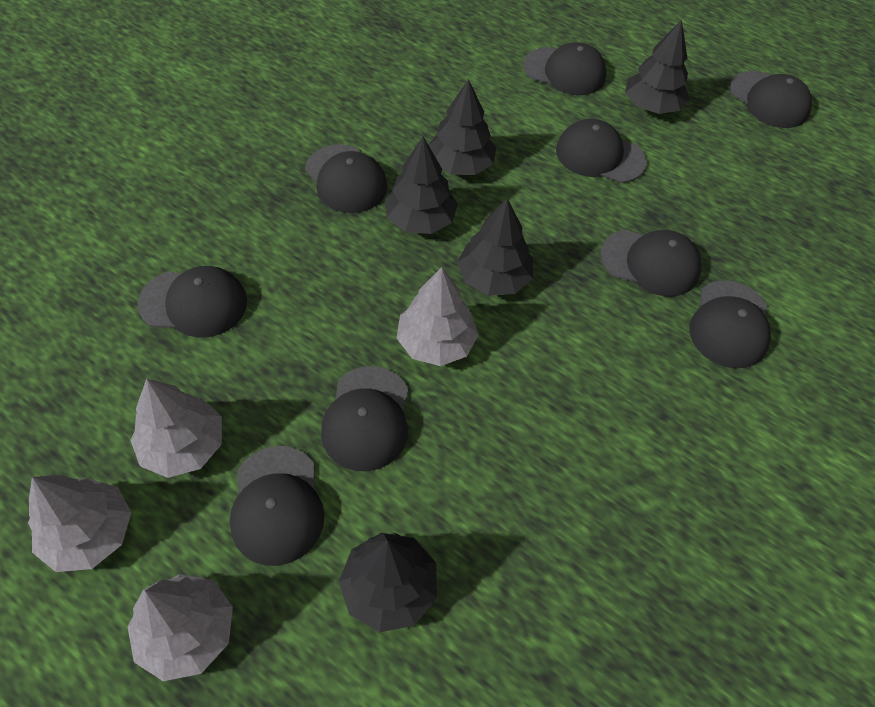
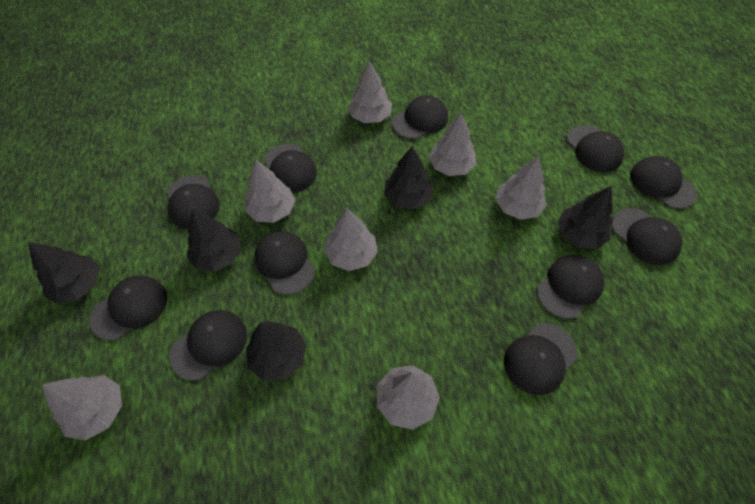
black cap: [138,266,247,338] [230,446,325,566] [305,144,388,213] [321,366,408,471] [523,42,607,95] [556,119,647,183] [600,230,702,297] [689,280,771,368] [730,71,812,128] = 9 -> [90,276,167,340] [167,175,220,229] [169,310,247,381] [254,231,315,295] [264,144,317,193] [392,95,448,139] [504,323,577,395] [537,255,604,319] [566,125,624,172] [611,208,682,265] [630,156,697,209] = 11
grey tree: [28,475,132,572] [128,574,233,681] [130,378,222,478] [397,267,478,366] = 4 -> [42,375,122,440] [245,160,296,223] [324,208,378,271] [348,61,392,123] [377,366,440,430] [429,113,476,176] [495,156,547,220] = 7

